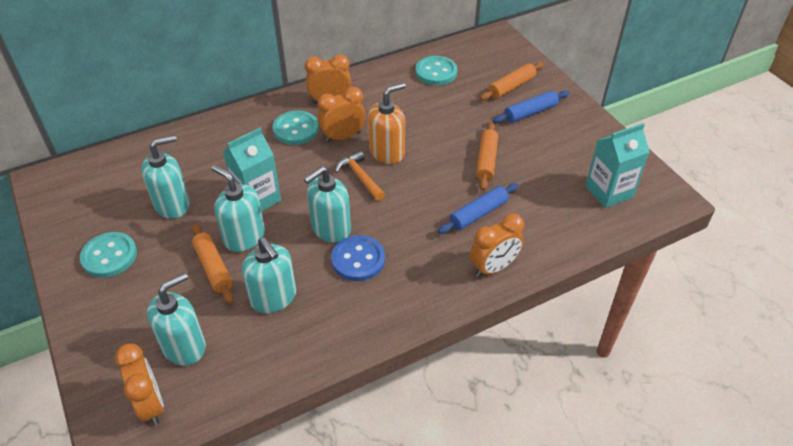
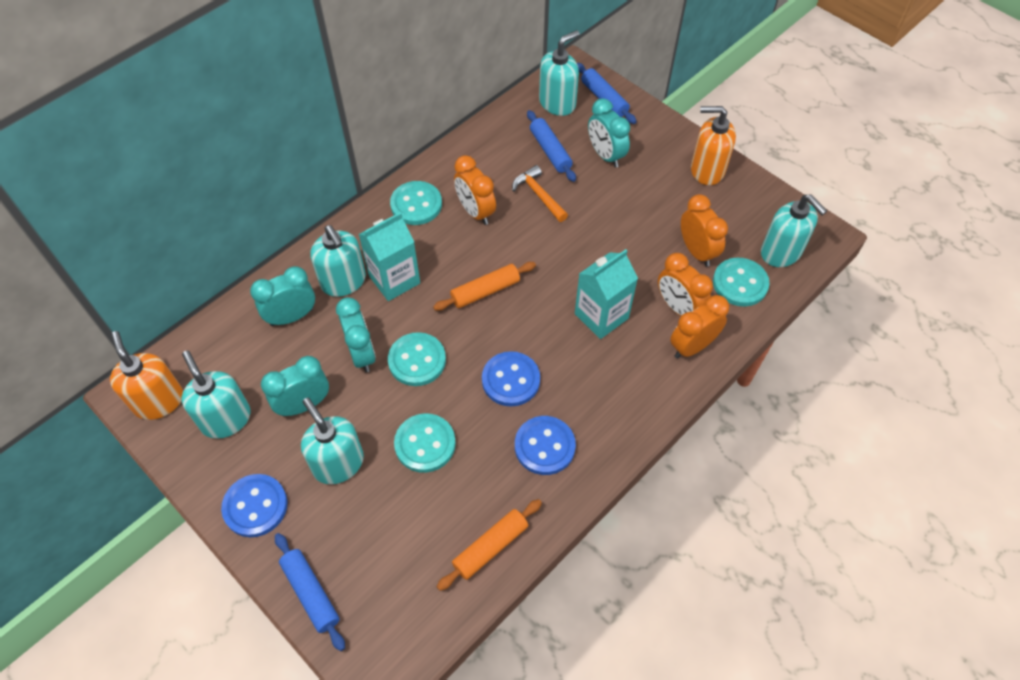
blue button: [331,235,385,281] = 1 -> [221,474,287,537] [482,351,540,406] [515,416,576,475] = 3
blue rolling pin: [438,183,519,234] [493,90,569,123] = 2 -> [275,533,345,651] [527,110,576,182] [577,63,637,124] = 3
orange rolling pin: [192,224,234,304] [476,122,498,191] [480,62,544,100] = 3 -> [433,262,536,311] [437,499,542,591] = 2
orange soap dispenser: [368,82,406,164] = 1 -> [110,331,183,420] [691,106,736,185] = 2
turquoise button: [80,232,137,278] [273,111,319,145] [415,56,457,85] = 3 -> [388,332,446,386] [390,181,442,225] [394,413,456,473] [713,258,769,307] = 4
turquoise clock: none = 0 -> [250,266,315,326] [261,356,329,416] [336,297,376,372] [588,98,630,168] = 4

